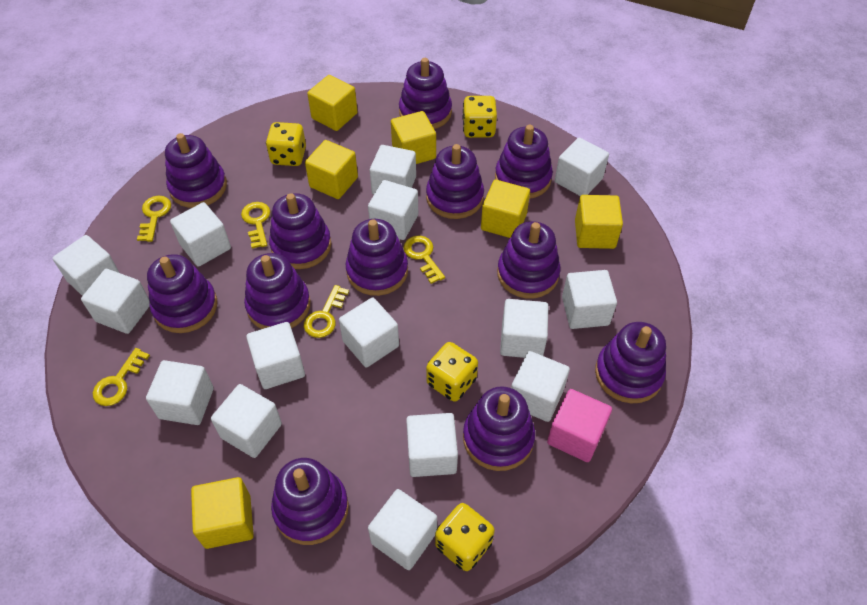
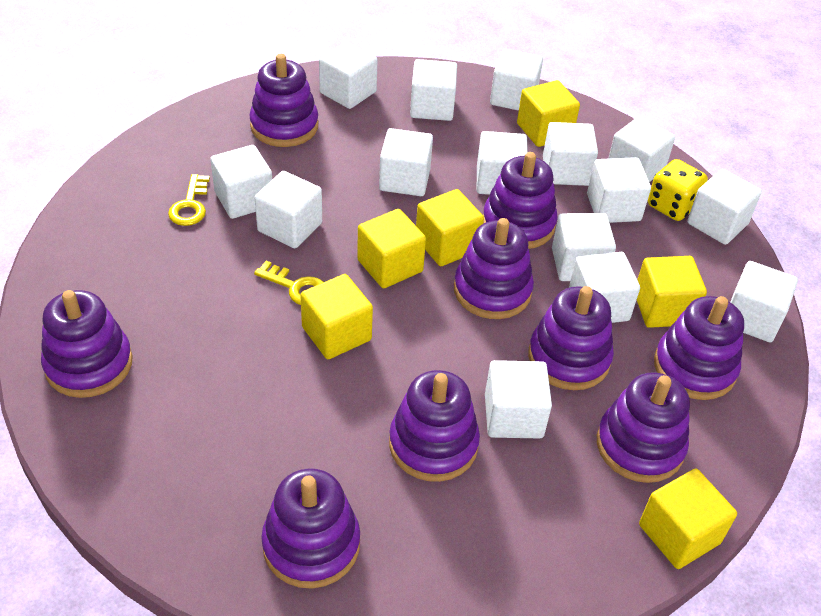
pink cube: [547,389,612,462] = 1 -> none = 0
purple stacking toy: [147,254,217,333] [165,133,227,208] [244,253,310,329] [269,193,331,269] [271,458,349,545] [346,219,408,296] [399,58,452,129] [426,144,484,219] [463,386,535,471] [495,125,553,199] [497,221,560,298] [595,322,666,403] = 12 -> [41,290,133,398] [249,54,318,147] [261,468,360,589] [389,370,480,482] [454,218,534,319] [483,152,558,249] [528,286,614,390] [597,372,690,483] [654,296,744,400] = 9
yellow dice: [266,122,306,166] [426,342,478,402] [435,503,495,571] [462,96,497,138] = 4 -> [648,159,708,221] = 1
yellow key: [93,348,150,406] [137,195,171,242] [241,202,270,249] [304,285,349,338] [404,236,445,284] = 5 -> [168,174,210,226] [254,261,323,305] = 2

